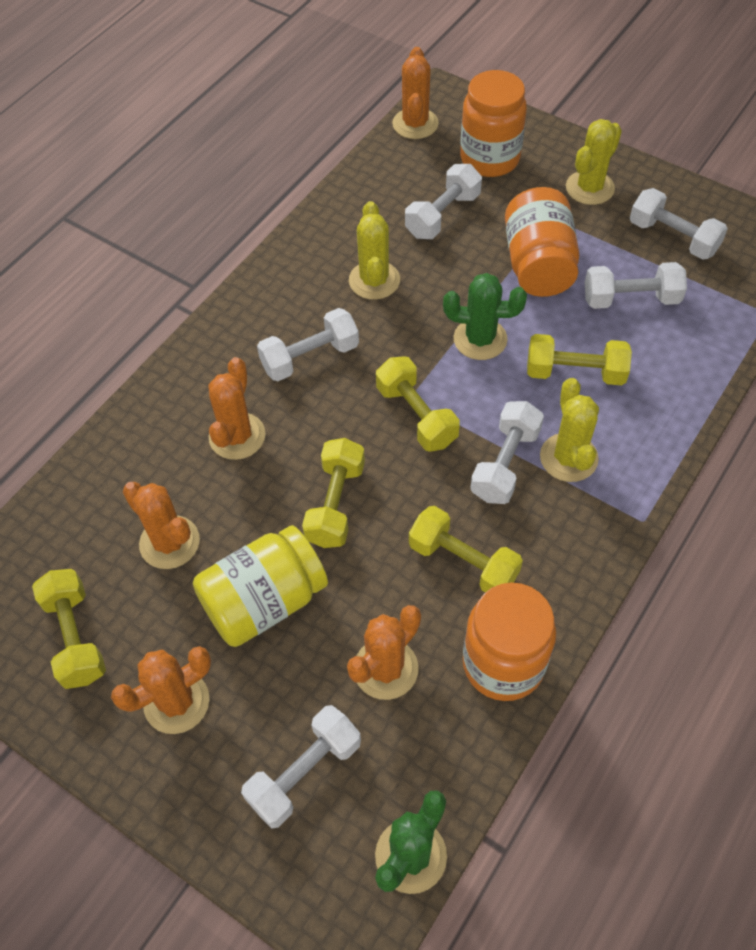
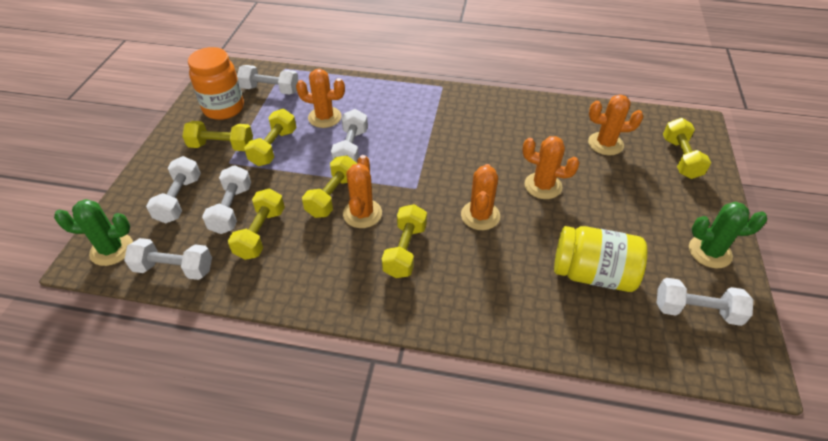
orange jar: [460,70,527,177] [463,583,556,701] [505,187,579,297] = 3 -> [188,47,244,120] = 1
yellow cactus: [349,201,400,300] [540,378,599,482] [566,119,622,205] = 3 -> none = 0
yellow dumbbell: [32,569,106,689] [302,438,365,548] [376,356,460,452] [409,506,523,592] [527,334,632,386] = 5 -> [182,121,253,151] [228,188,285,260] [244,109,297,166] [302,155,357,218] [382,204,427,278] [663,118,711,179] = 6

